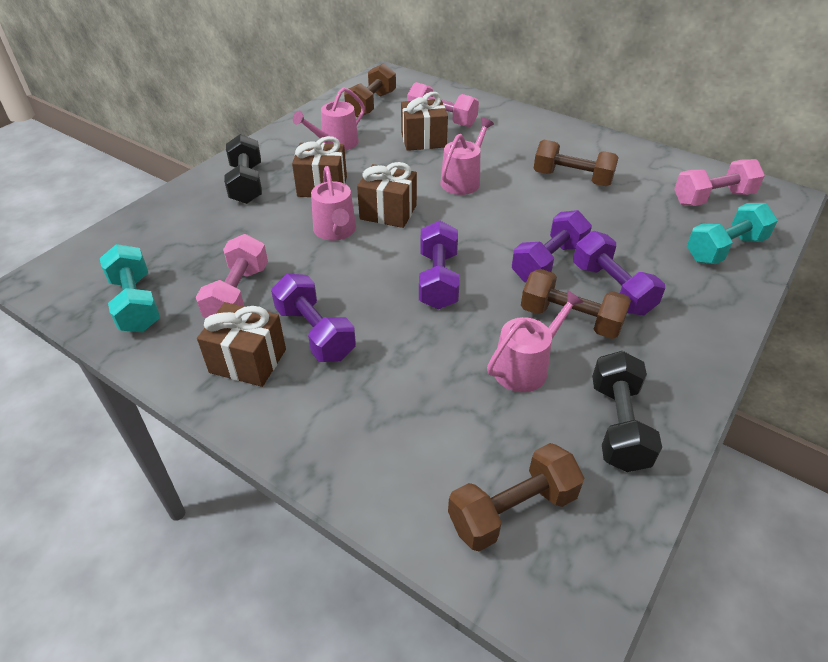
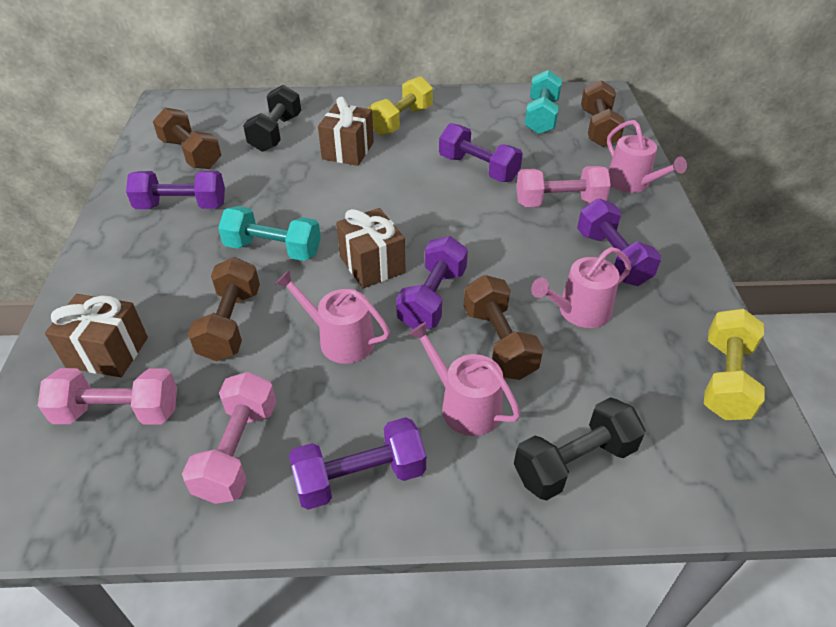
brown gift: [197,302,286,387] [292,136,347,197] [357,162,417,228] [401,92,448,151] = 4 -> [45,294,148,377] [318,97,374,166] [336,208,406,288] = 3
purple dumbbell: [271,274,356,362] [419,220,460,309] [512,210,592,282] [573,231,665,315] = 4 -> [126,171,225,209] [289,417,426,510] [396,236,468,329] [439,123,523,182] [577,199,661,286] = 5
yellow dumbbell: none = 0 -> [367,76,433,136] [704,309,765,420] = 2

